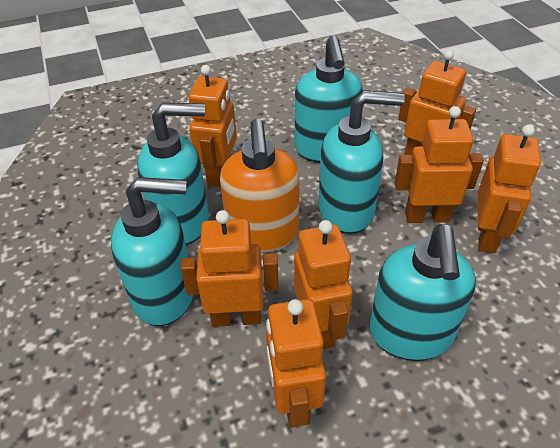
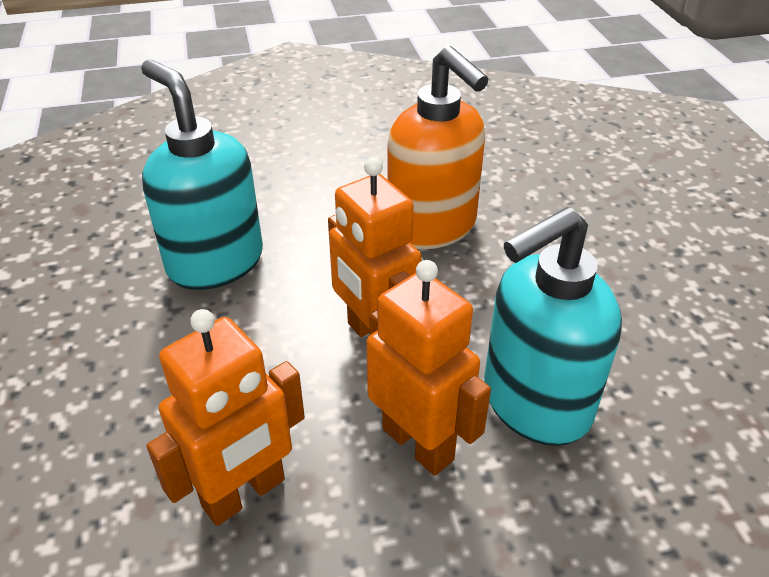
orange robot: [181,210,279,327] [189,65,237,187] [266,299,326,428] [294,220,353,349] [395,106,483,223] [398,49,476,156] [478,125,541,253] = 7 -> [146,309,305,526] [328,157,422,337] [366,260,491,476] = 3
turquoise soap dispenser: [111,177,194,326] [137,102,209,245] [295,35,363,163] [318,90,405,234] [369,224,476,361] = 5 -> [141,60,263,290] [484,207,622,446] = 2

